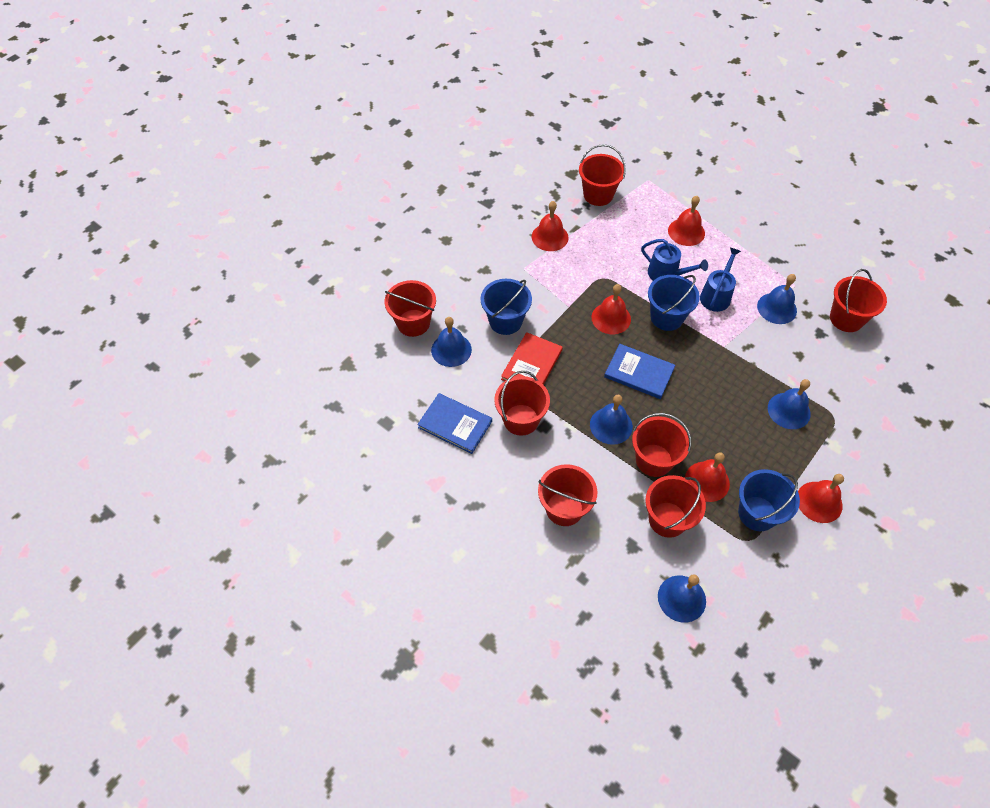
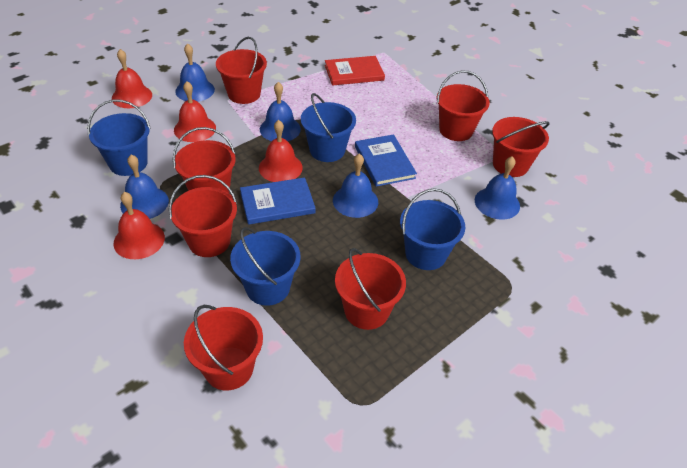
blue bucket: [481,279,532,335] [648,275,700,331] [738,469,800,531] = 3 -> [87,99,151,176] [230,227,300,306] [301,93,356,162] [400,188,466,270] = 4
blue watering can: [641,239,708,281] [700,248,741,312] = 2 -> none = 0
red bell: [532,201,569,251] [591,284,631,334] [668,196,705,246] [685,452,730,502] [798,474,844,523] = 5 -> [112,49,152,108] [114,192,165,259] [174,81,216,142] [259,120,303,182] = 4

